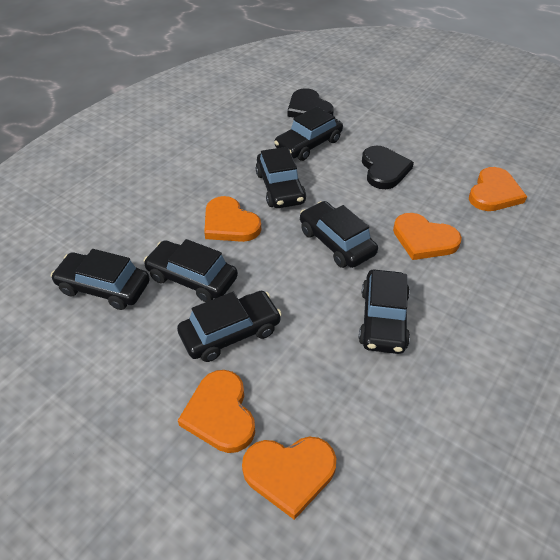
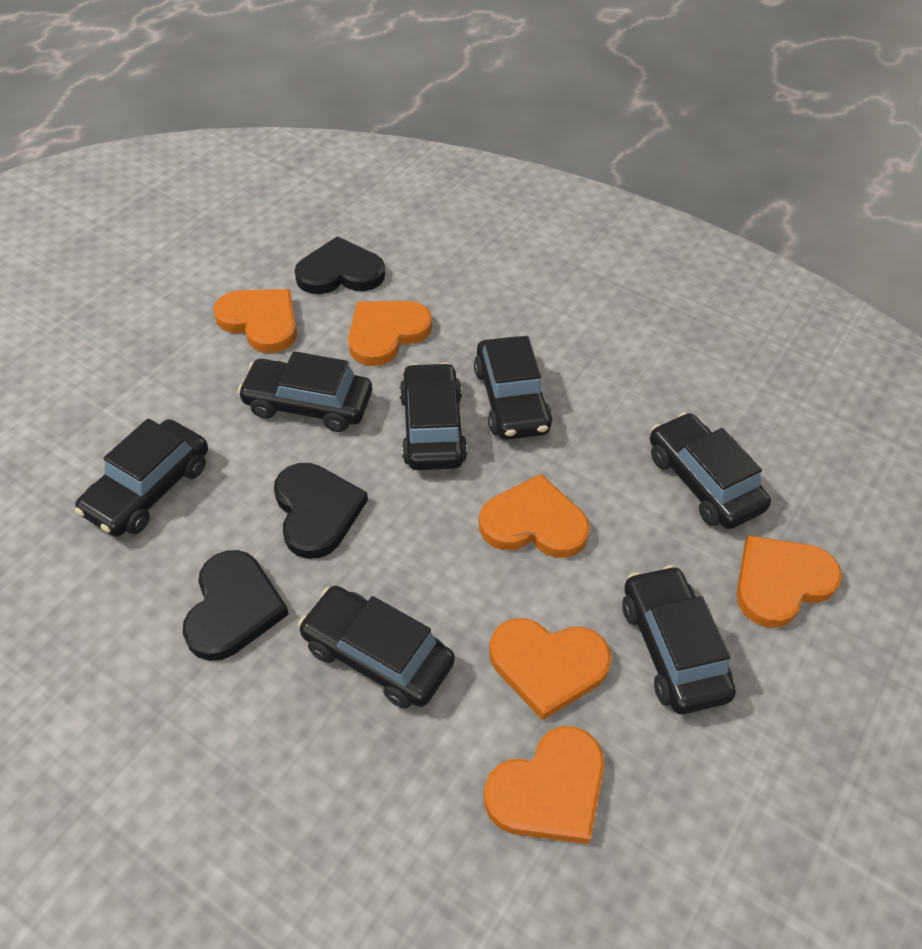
black heart: [288,88,334,118] [362,146,414,189] = 2 -> [183,550,289,661] [274,463,368,559] [295,236,385,294] = 3
orange heart: [178,370,255,453] [204,196,261,242] [242,436,336,520] [393,213,462,260] [469,167,527,211] = 5 -> [213,289,297,353] [348,301,432,366] [479,474,590,558] [484,726,604,844] [489,618,612,720] [736,535,842,628] = 6

